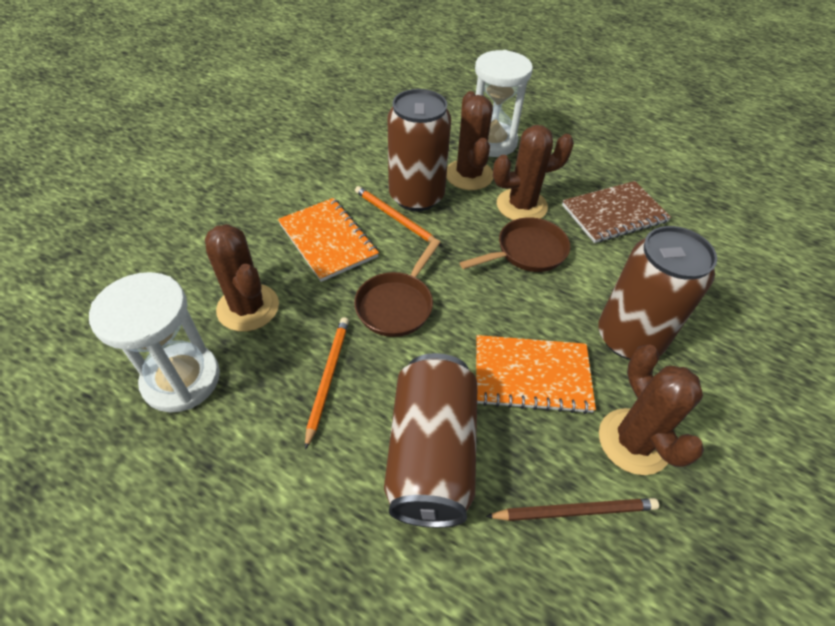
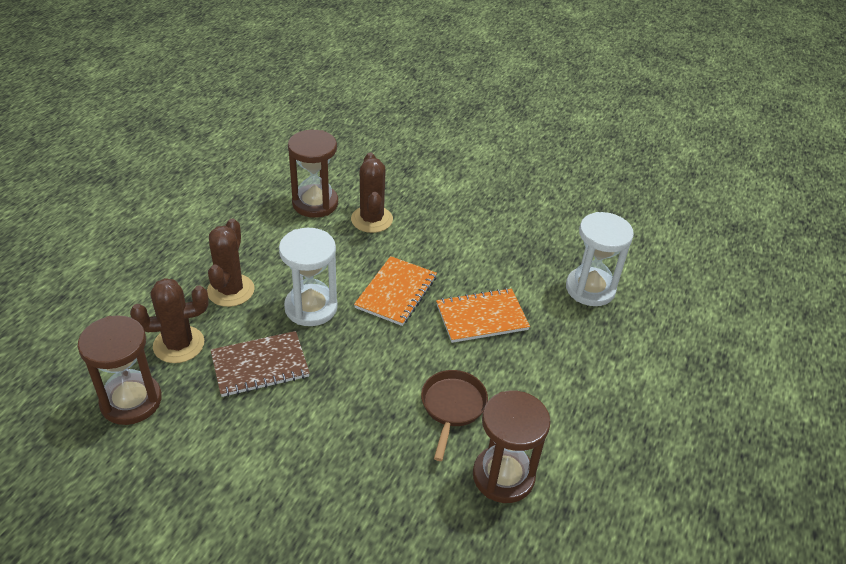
brown cactus: [205,224,279,331] [446,91,493,190] [493,125,574,220] [599,344,704,475] = 4 -> [130,278,209,363] [207,219,255,307] [351,153,393,233] = 3
brown can: [384,353,478,528] [387,89,451,211] [598,226,717,360] = 3 -> none = 0
brown hourglass: none = 0 -> [78,315,162,425] [288,130,338,218] [473,391,551,503] = 3
brown pan: [354,238,441,337] [460,217,570,272] = 2 -> [421,370,488,461] = 1
brown pencil: [485,498,659,521] = 1 -> none = 0
orange pencil: [305,317,349,450] [355,186,442,246] = 2 -> none = 0

